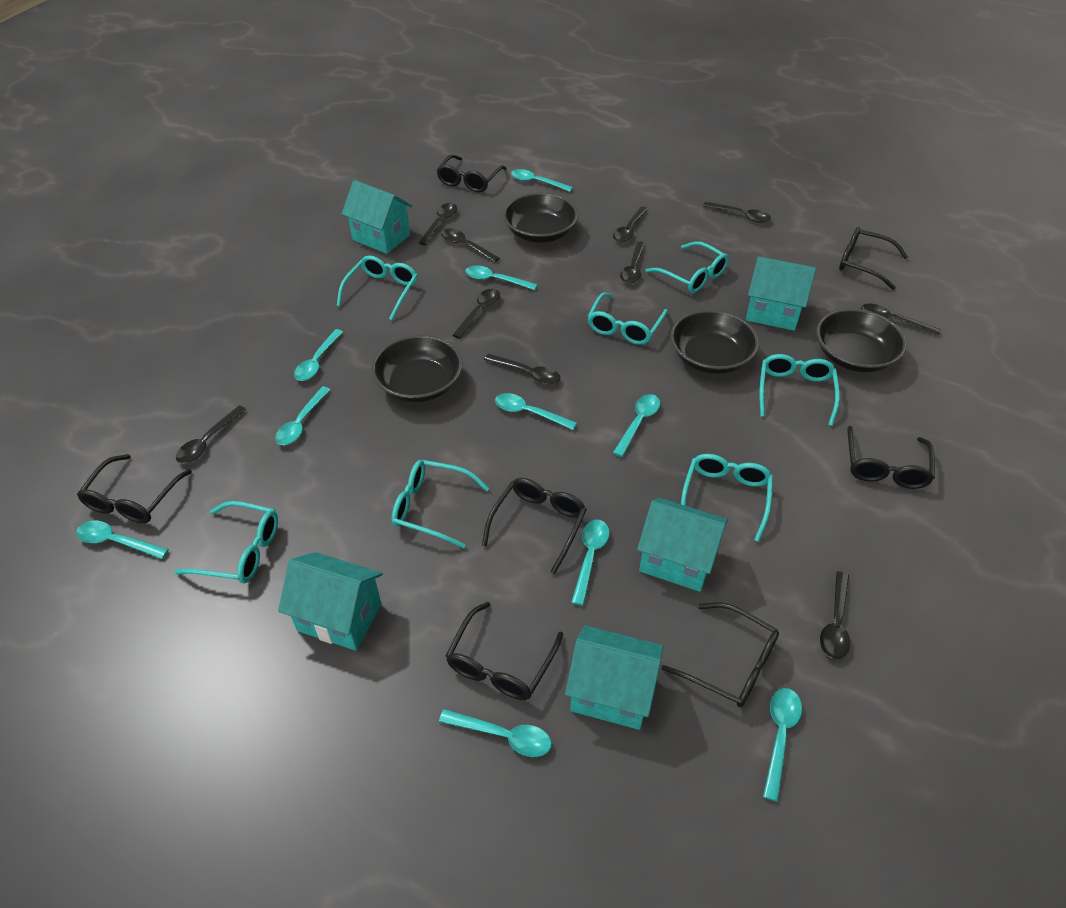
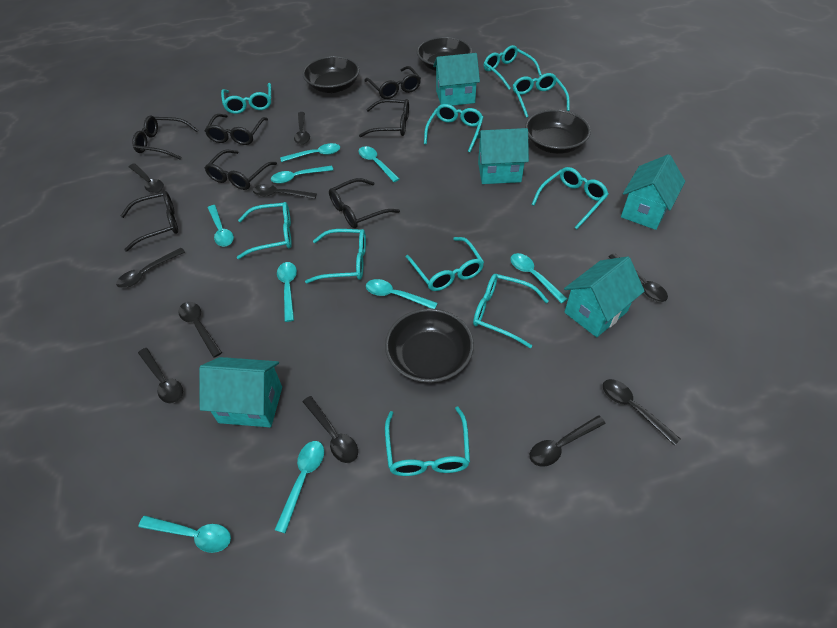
turquoise glasses: [174,501,278,583] [337,256,418,320] [392,460,489,548] [587,293,668,345] [645,241,729,293] [681,454,773,542] [759,354,840,426] = 7 -> [221,83,271,114] [237,202,292,259] [305,229,366,284] [385,406,470,476] [406,237,484,291] [424,104,484,153] [473,274,549,348] [483,45,542,90] [513,73,570,118] [531,167,609,229] = 10
turquoise spoon: [76,520,169,559] [275,387,330,445] [294,329,343,381] [439,709,552,757] [465,266,538,290] [495,393,577,430] [511,169,573,192] [571,520,610,606] [613,394,660,457] [763,688,802,802] = 10 -> [138,515,231,553] [208,205,234,247] [271,165,333,184] [275,441,324,533] [277,262,297,322] [280,143,340,162] [359,146,399,182] [366,279,438,309] [510,253,567,304] = 9

